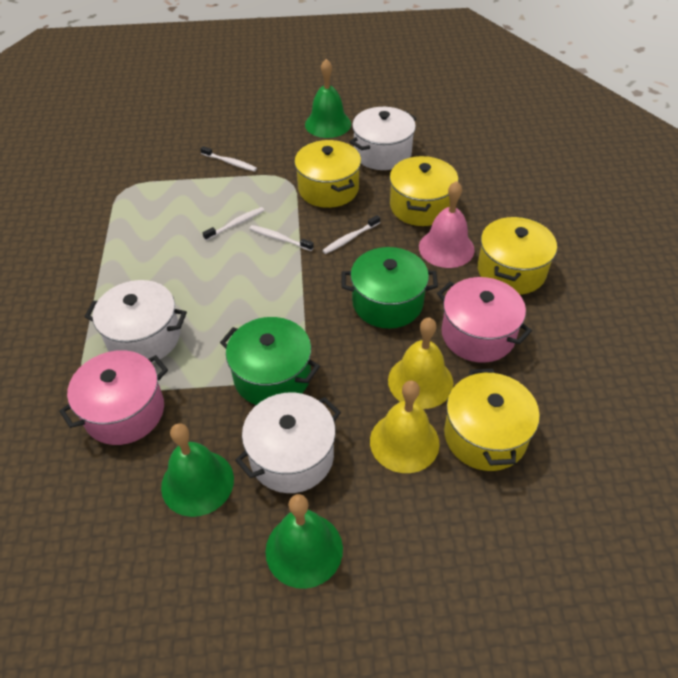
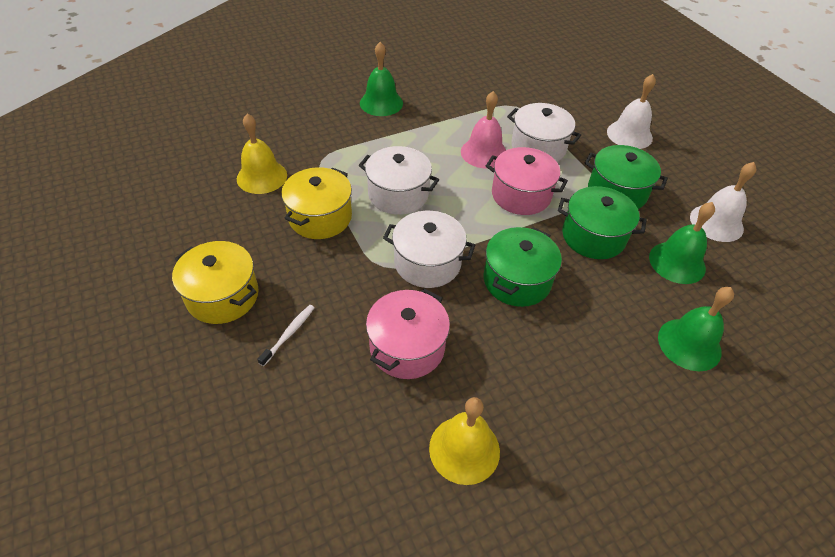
green pot: [220,317,320,405] [342,247,438,329] = 2 -> [484,227,562,307] [558,186,647,259] [585,145,668,209] = 3
white bell: none = 0 -> [607,74,656,149] [690,162,756,242] = 2
white toothbrush: [200,146,257,172] [202,207,265,241] [249,225,314,251] [322,215,380,254] = 4 -> [257,305,315,366] = 1
yellow pot: [294,140,361,208] [390,156,458,226] [444,369,540,471] [478,216,557,295] = 4 -> [172,241,259,324] [281,167,352,239] = 2

